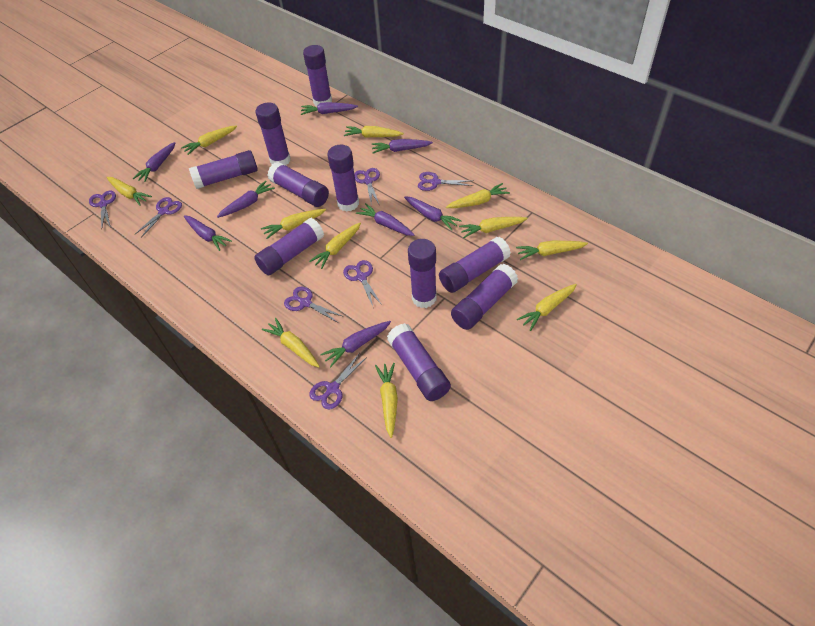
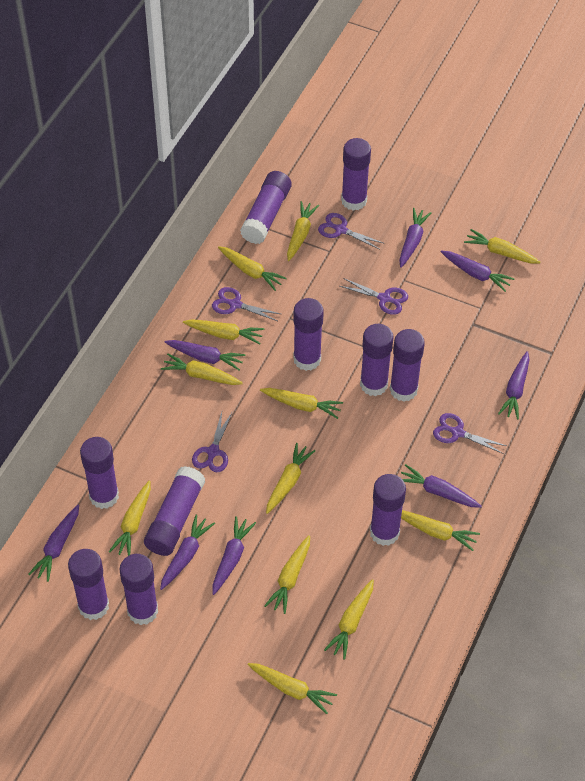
purple scissors: [89,190,116,229] [134,197,182,238] [284,287,344,322] [310,354,367,410] [343,260,382,309] [354,168,380,206] [418,172,474,191] = 7 -> [192,411,233,472] [212,287,280,321] [318,213,383,249] [340,278,408,315] [433,413,507,454] = 5
yellow carrot: [106,177,152,206] [181,125,237,155] [261,209,326,239] [262,318,320,367] [309,222,361,269] [344,126,404,138] [375,363,398,438] [446,183,510,208] [459,217,527,238] [516,241,588,260] [517,284,577,331] = 11 -> [109,480,151,556] [161,354,243,385] [183,319,264,344] [218,246,287,291] [247,663,337,714] [260,388,343,419] [264,535,310,614] [266,443,315,514] [287,201,319,261] [324,579,374,659] [401,510,480,551] [464,229,541,264] = 12

